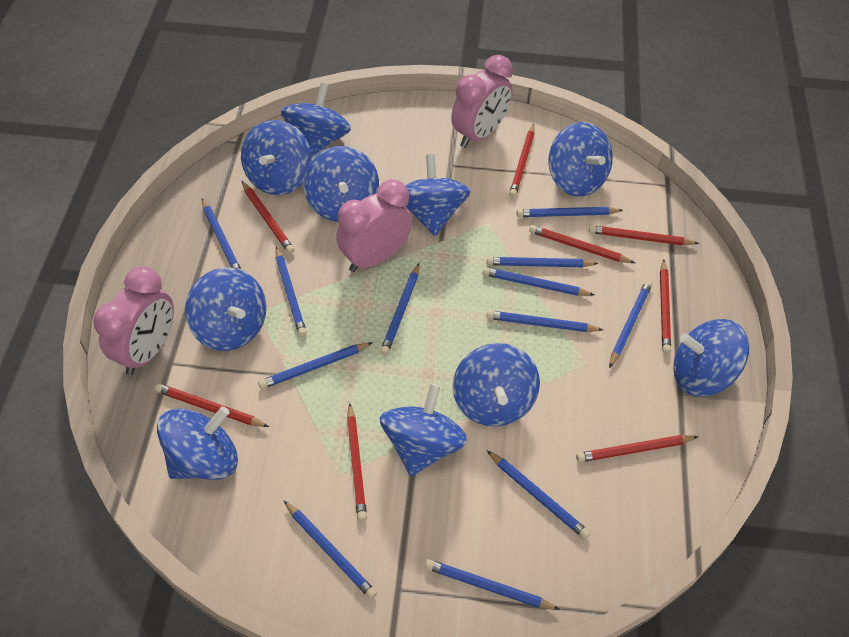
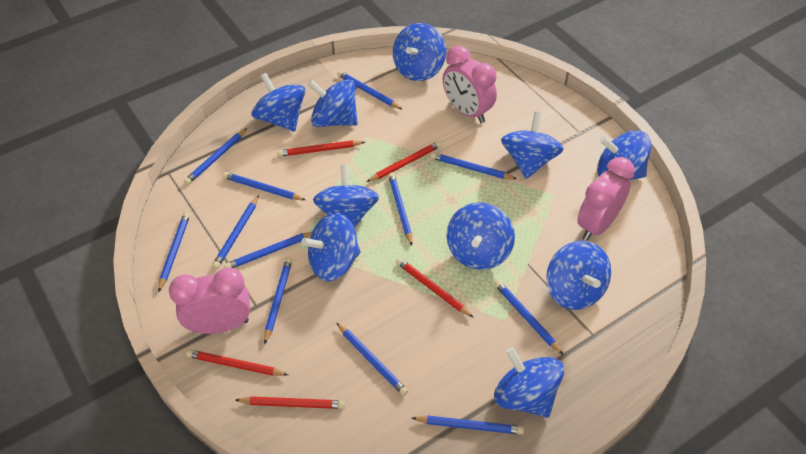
red pencil: [155,383,269,427] [242,181,294,254] [347,403,367,521] [509,124,535,198] [529,225,635,263] [576,435,698,462] [589,225,699,245] [660,259,671,354] = 8 -> [186,349,288,376] [235,396,345,409] [277,140,365,157] [366,141,441,182] [396,258,474,318] = 5

